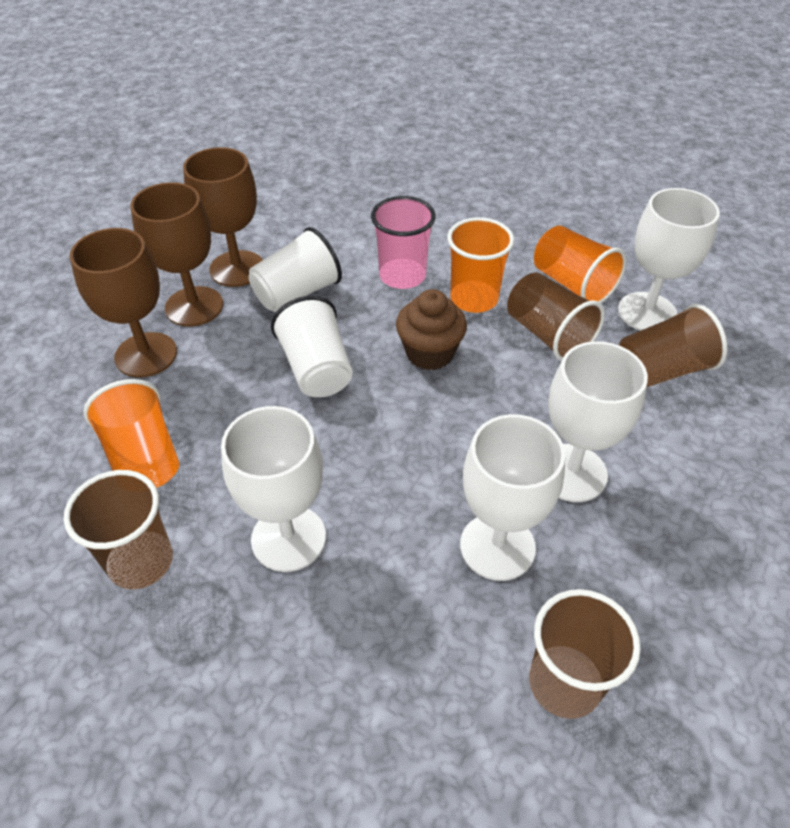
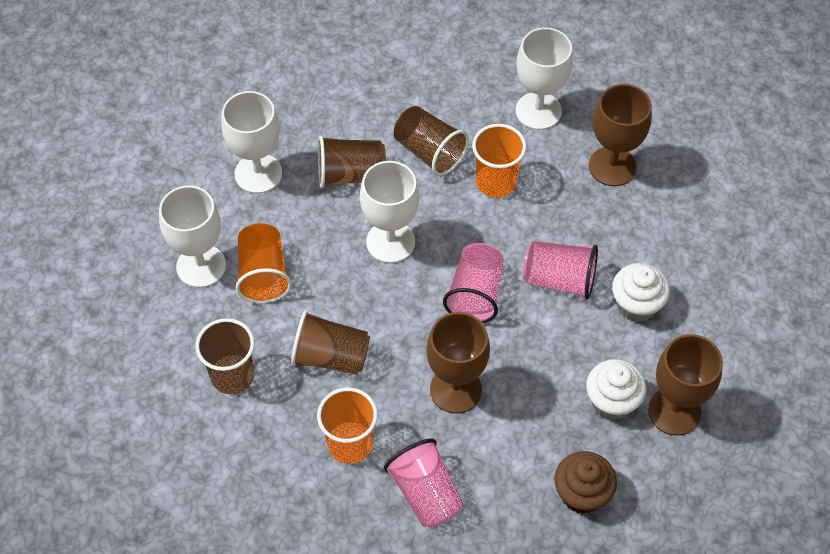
pink cup: [371,196,436,289] = 1 -> [384,438,463,528] [443,243,504,323] [523,241,598,300] = 3
white cup: [248,227,342,312] [271,296,353,397] = 2 -> none = 0
white cupcake: none = 0 -> [586,359,646,420] [612,263,670,322] = 2

